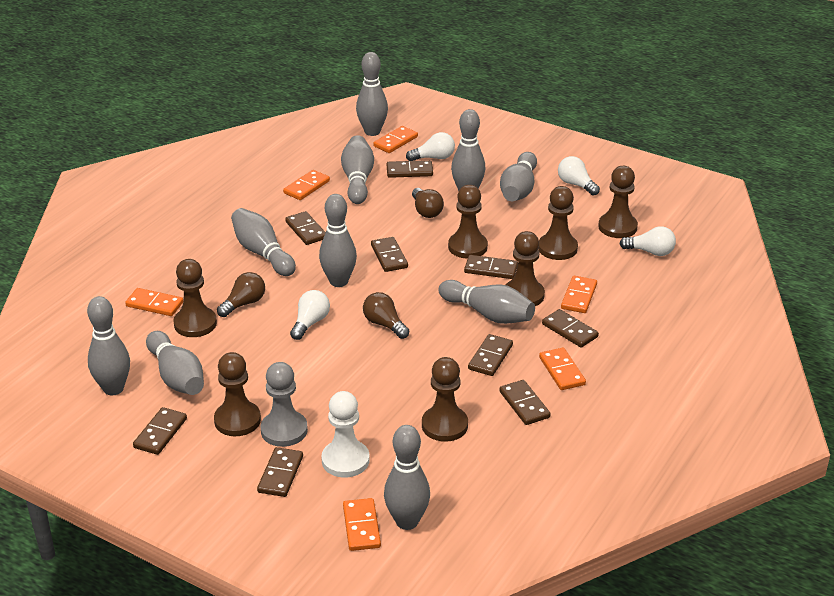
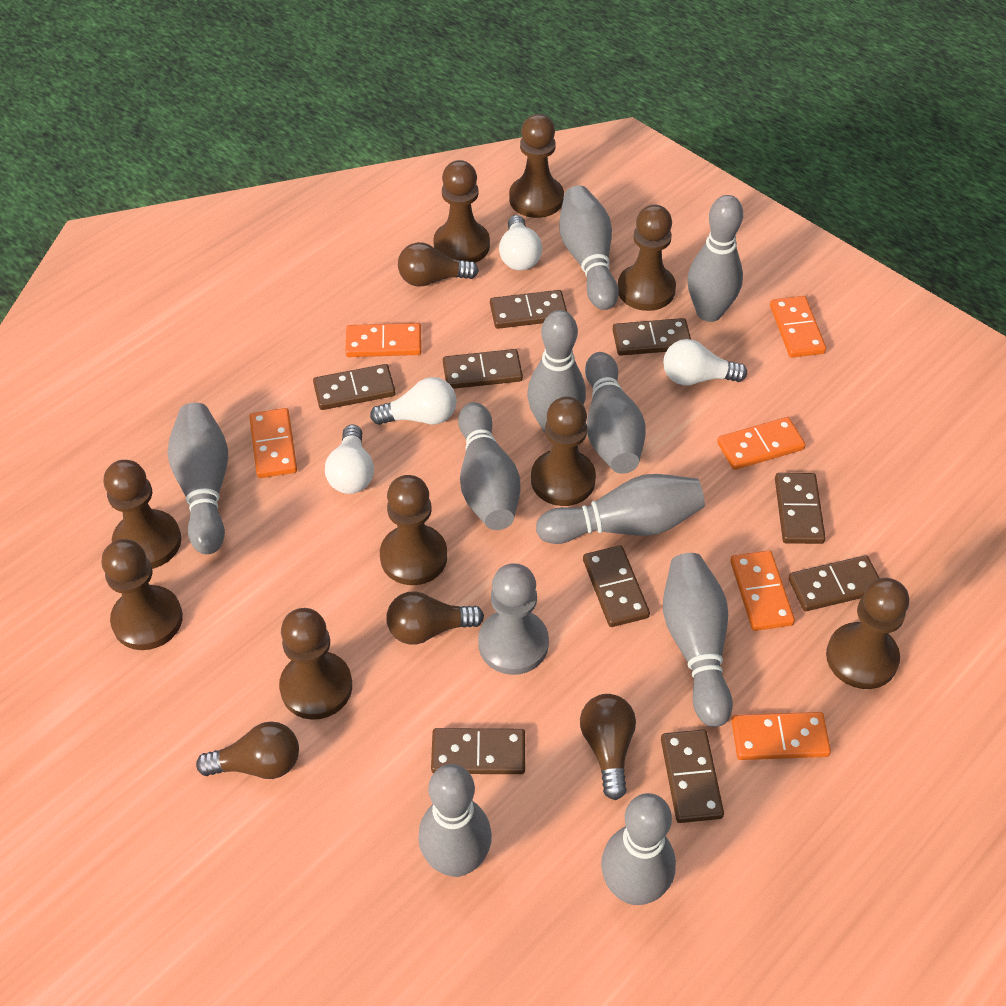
brown light bulb: [217,272,265,317] [363,292,409,339] [412,188,444,218] = 3 -> [196,721,299,779] [386,591,484,644] [398,242,479,287] [580,694,636,800] = 4
brown pawn: [173,259,217,337] [214,352,261,436] [422,357,468,442] [448,185,488,259] [506,231,545,306] [538,186,578,260] [598,166,638,238] = 7 -> [101,539,183,650] [104,460,181,569] [279,608,352,720] [380,475,447,585] [433,160,490,263] [509,114,564,218] [531,396,596,506] [618,204,676,311] [826,578,909,689] = 9
white pawn: [321,391,370,478] = 1 -> none = 0

